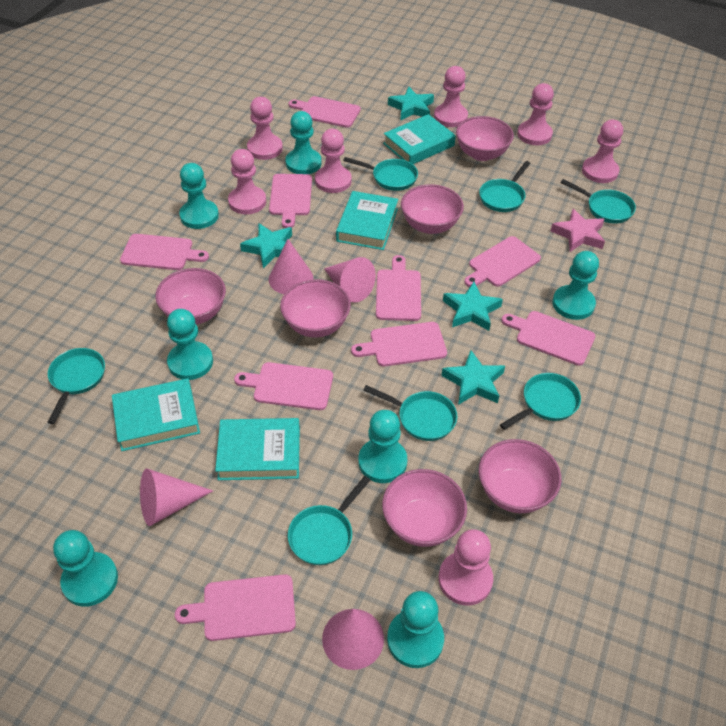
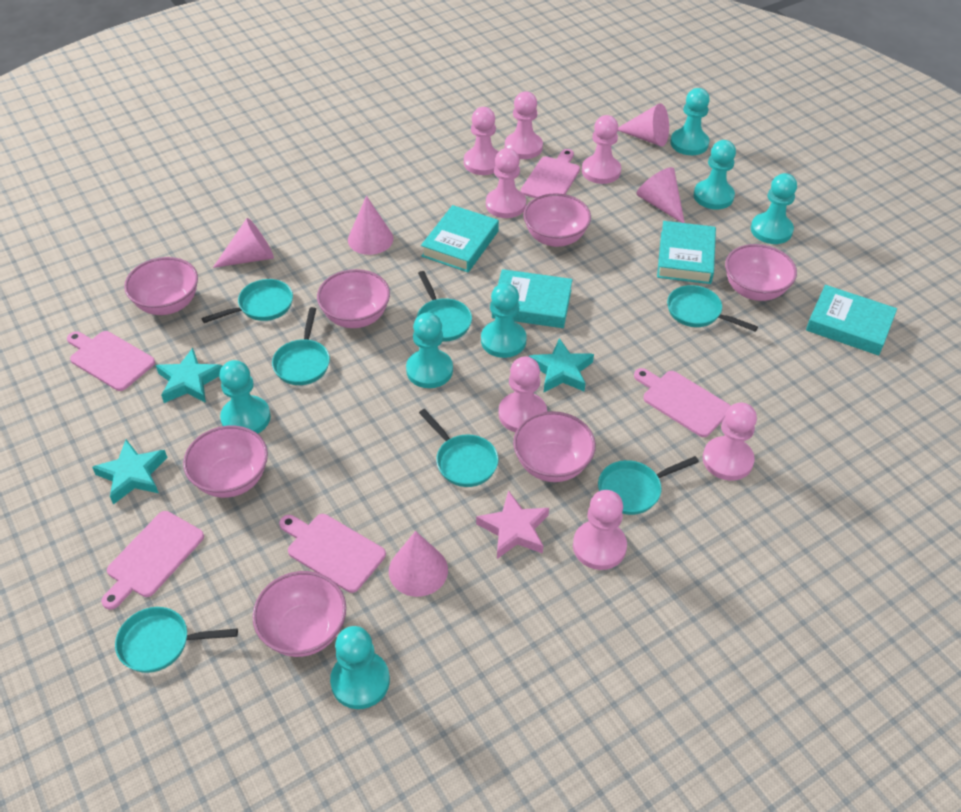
pink bowl: [155,268,226,325] [280,279,351,338] [382,469,467,547] [401,184,464,234] [456,116,514,161] [479,439,561,513] = 6 -> [124,257,198,315] [183,426,268,498] [252,571,346,657] [317,269,390,328] [513,411,596,482] [523,193,591,247] [725,244,797,301] = 7
pink cone: [140,469,213,526] [269,239,313,294] [322,609,384,670] [324,257,376,303] = 4 -> [213,218,274,268] [348,196,393,255] [389,531,448,597] [618,103,669,147] [636,167,685,223] = 5
pink cutting board: [120,234,209,270] [175,574,296,641] [234,362,333,410] [269,174,312,228] [289,96,361,128] [351,322,447,366] [376,255,421,321] [464,236,541,287] [501,311,595,366] = 9 -> [67,331,155,391] [101,511,204,610] [279,514,386,593] [521,149,580,198] [634,368,731,437] = 5
turquoise star: [240,223,292,269] [388,86,434,121] [441,350,505,405] [443,282,503,331] = 4 -> [92,440,168,504] [156,348,222,403] [529,338,594,392] = 3

